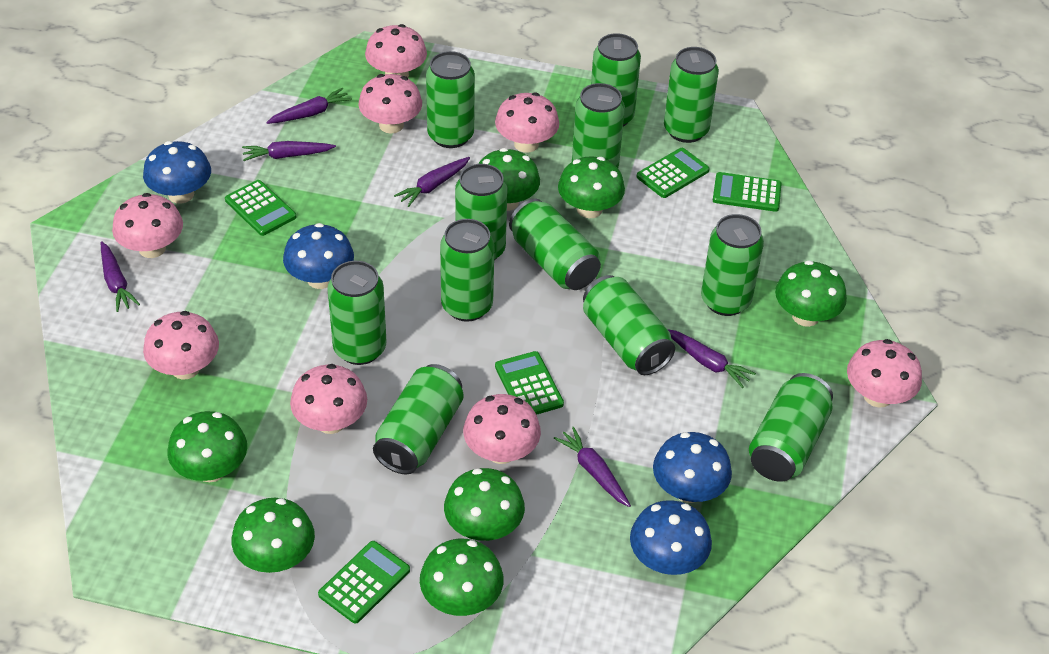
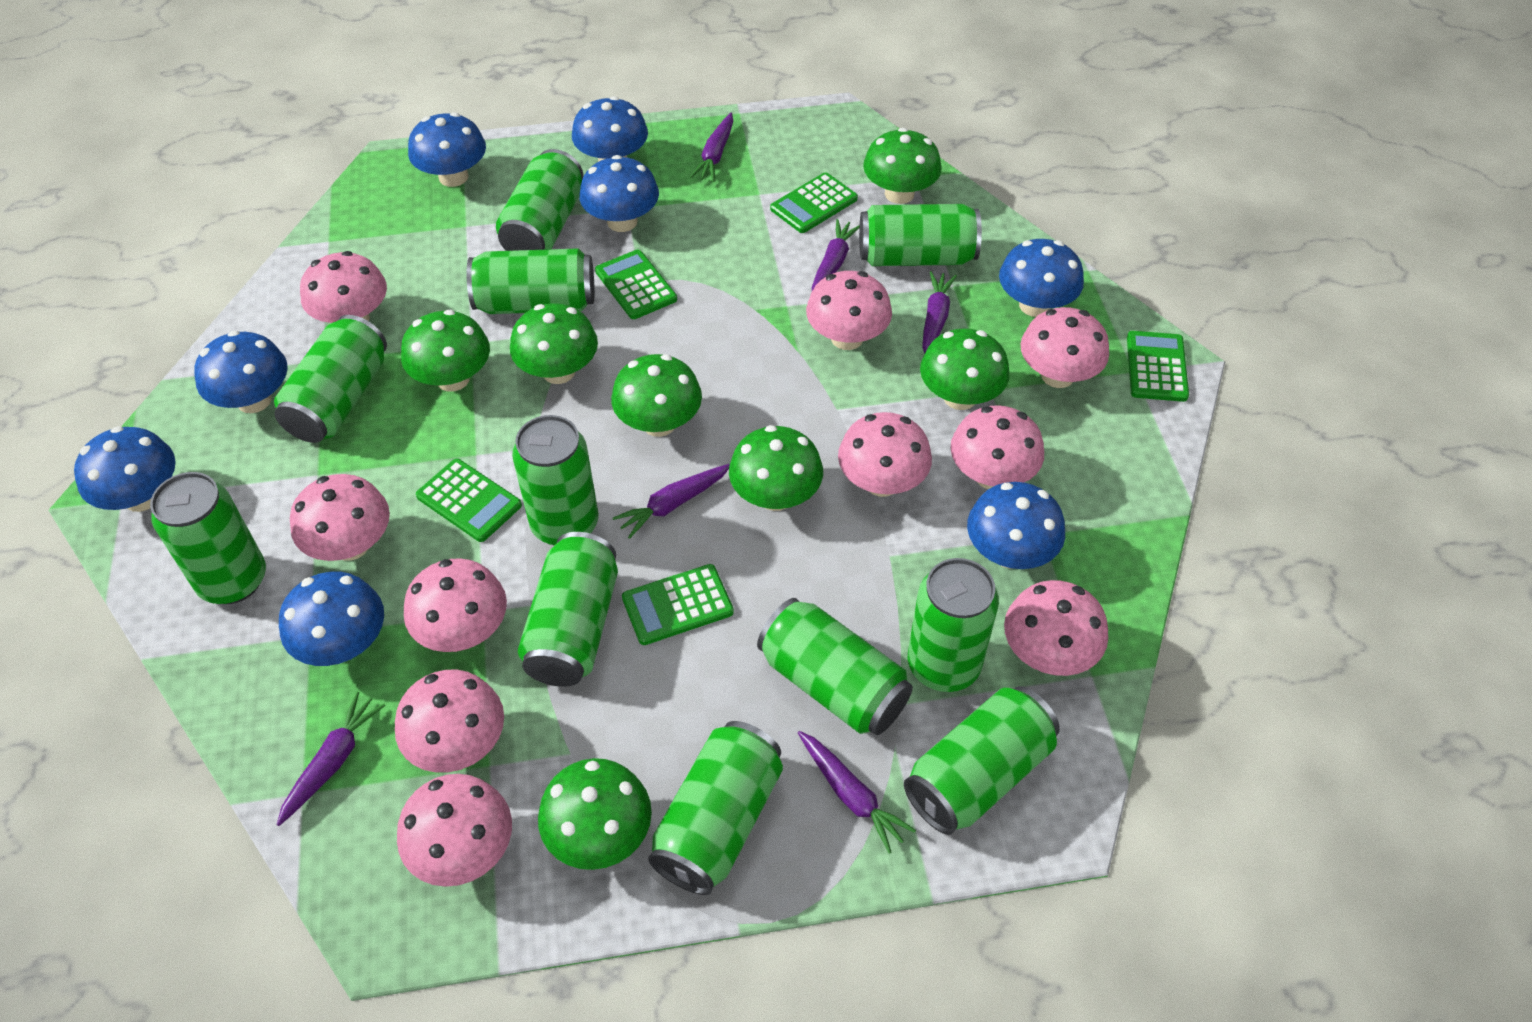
blue mushroom: [143,141,211,203] [283,223,354,289] [630,500,712,575] [653,432,732,503] = 4 -> [74,426,176,512] [194,331,288,413] [279,572,384,666] [408,112,486,187] [572,96,648,162] [579,155,659,232] [967,482,1065,569] [999,239,1084,317] = 8
green can: [327,261,386,365] [373,364,463,474] [426,51,475,148] [440,219,495,322] [455,164,507,261] [509,199,601,290] [572,83,625,168] [583,275,675,375] [591,33,641,127] [664,47,719,143] [701,214,764,316] [749,373,833,482] = 12 -> [150,472,266,604] [274,315,387,443] [467,248,594,314] [496,149,583,251] [512,415,598,546] [518,532,618,687] [648,721,783,895] [757,598,913,735] [859,204,982,266] [904,686,1060,835] [908,558,999,692] = 11
pink mushroom: [112,193,183,258] [143,311,219,380] [290,364,367,434] [359,74,422,134] [365,24,427,78] [463,394,541,464] [495,92,559,152] [847,339,922,408] = 8 -> [290,474,390,561] [300,251,387,323] [395,670,504,773] [397,774,512,887] [404,558,507,652] [806,271,892,350] [838,412,932,497] [950,405,1044,489] [1004,580,1108,676] [1020,307,1109,388] = 10

